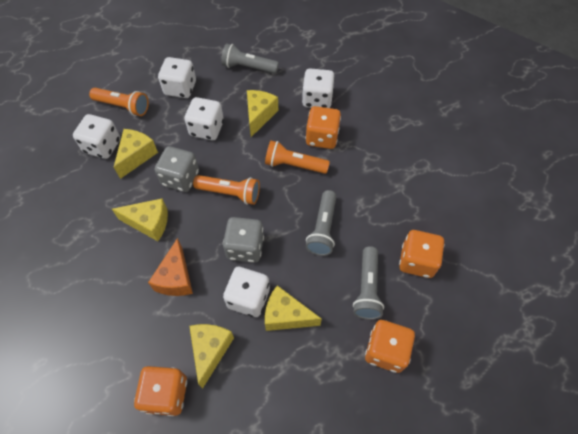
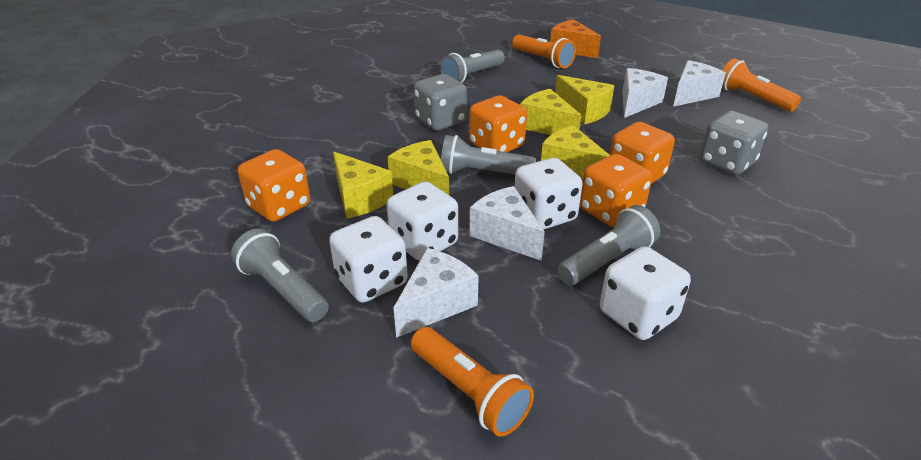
grey flashlight: [221,43,279,74] [306,190,336,256] [353,246,384,320] = 3 -> [231,229,329,322] [440,49,505,83] [441,135,536,175] [558,205,660,285] = 4
white cheese: none = 0 -> [393,248,479,338] [470,186,545,261] [622,68,668,118] [673,60,726,107] = 4
white dice: [73,114,120,159] [158,57,196,98] [184,97,224,140] [223,267,270,317] [302,68,335,108] = 5 -> [329,216,408,303] [386,181,458,261] [515,158,583,230] [600,246,691,340] = 4

